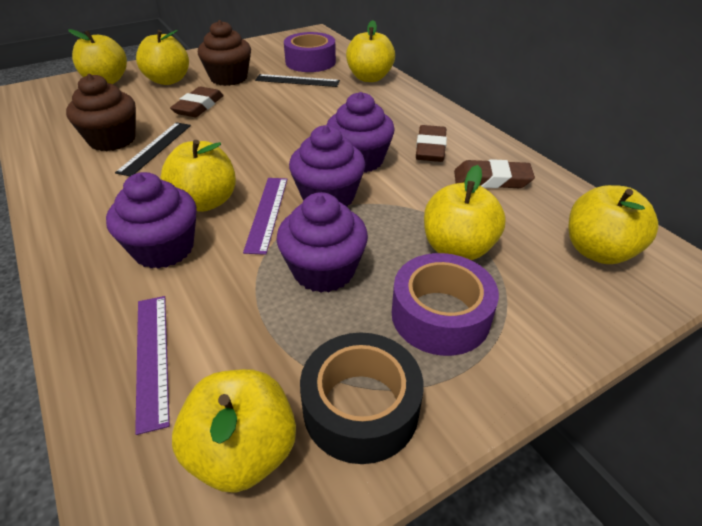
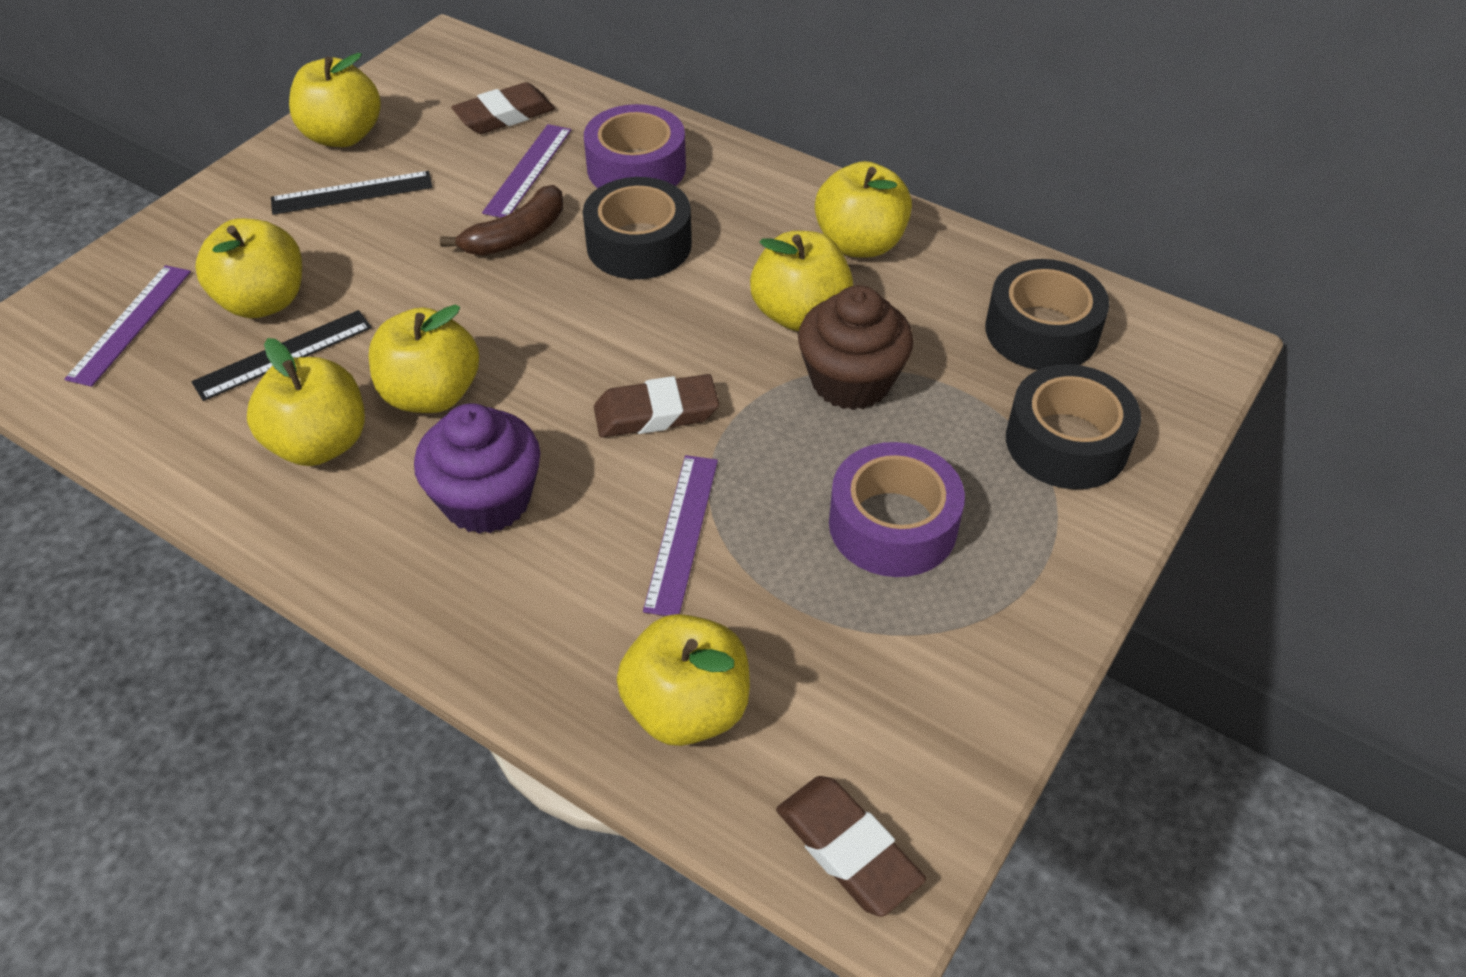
black tape: [300,333,424,464] = 1 -> [583,177,692,279] [985,259,1109,370] [1006,364,1141,489] = 3
brown banana: none = 0 -> [440,185,563,255] = 1
brown cupcake: [66,74,136,151] [198,20,251,86] = 2 -> [798,285,913,410] = 1
purple cupcake: [106,172,197,269] [276,192,368,293] [289,125,365,207] [327,92,395,173] = 4 -> [414,403,540,534] = 1
purple ruler: [135,296,170,435] [243,178,288,255] = 2 -> [64,265,191,387] [482,124,571,218] [643,455,718,616] = 3

